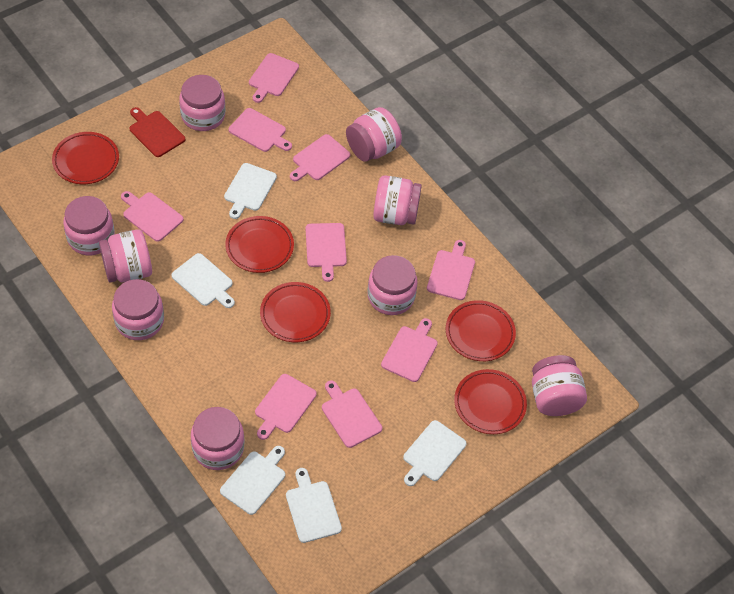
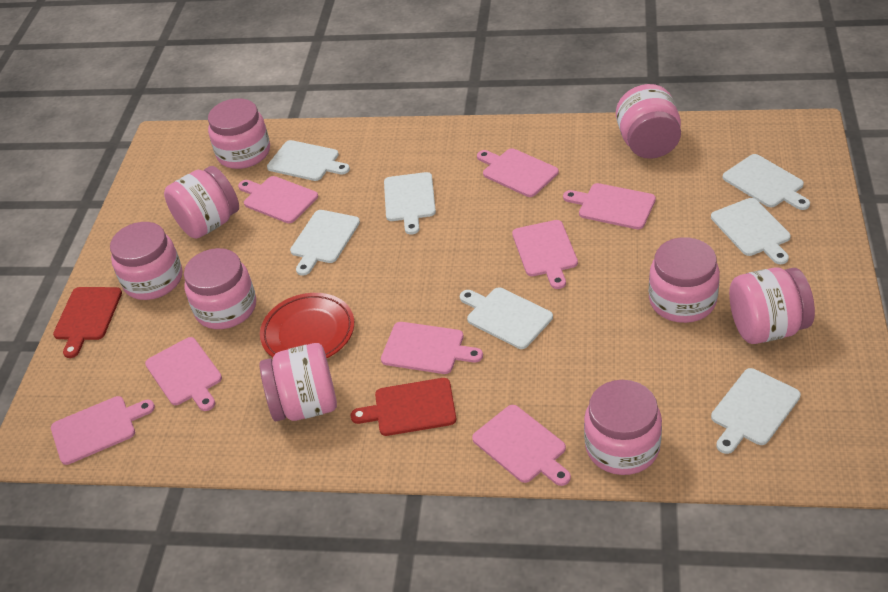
pink cutting board: [121,191,184,242] [229,108,292,152] [249,53,299,103] [255,374,317,440] [290,134,351,181] [305,223,347,282] [322,380,382,448] [381,318,438,382] [427,240,475,300] = 9 -> [51,396,155,465] [145,337,222,411] [238,176,318,223] [381,322,483,374] [472,405,571,486] [477,148,559,197] [512,220,578,289] [563,183,656,229] = 8
red cutting board: [130,107,185,157] = 1 -> [53,287,122,358] [351,378,456,436] = 2
red plate: [52,132,119,184] [225,216,294,273] [260,282,331,342] [446,300,516,361] [454,369,527,434] = 5 -> [260,293,354,358] = 1
white cutting board: [171,253,235,308] [220,446,285,515] [224,163,277,219] [286,468,342,543] [403,420,467,486] = 5 -> [267,140,350,181] [290,210,360,276] [384,172,436,235] [460,287,553,349] [711,198,791,264] [711,368,801,454] [722,154,810,210] = 7

